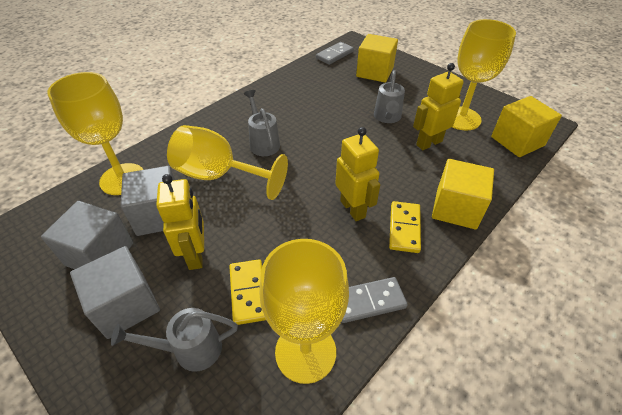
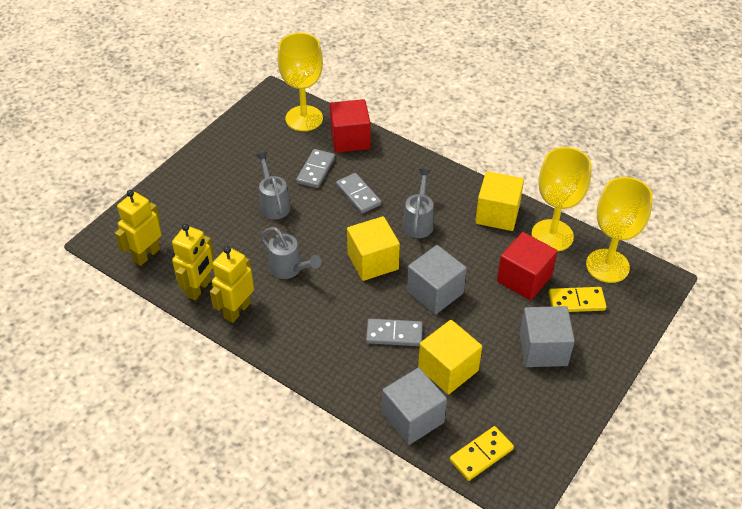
grey domino: [316,42,354,65] [341,277,408,323] = 2 -> [296,149,335,188] [336,173,381,214] [366,319,422,346] = 3
red cube: none = 0 -> [329,99,371,153] [497,232,557,300] = 2
yellow goblet: [47,72,144,195] [167,125,288,200] [259,239,349,384] [453,19,516,130] = 4 -> [278,33,323,131] [531,147,591,252] [586,177,653,283] = 3

